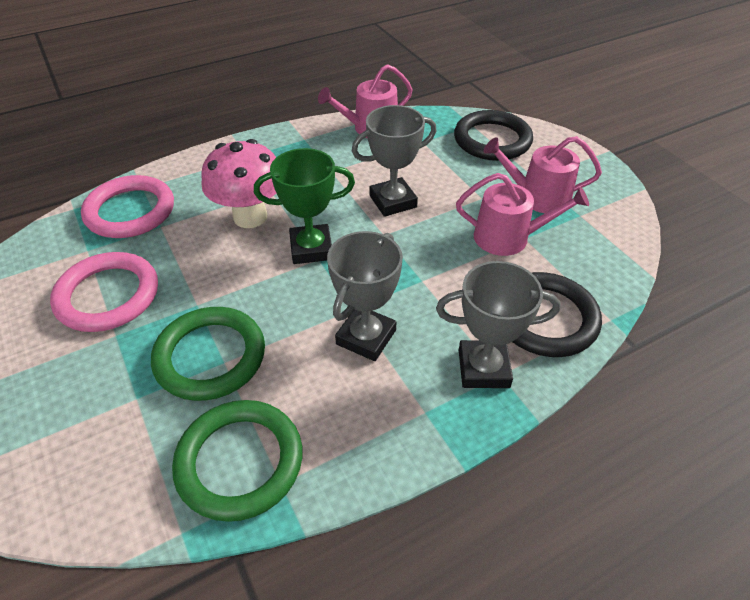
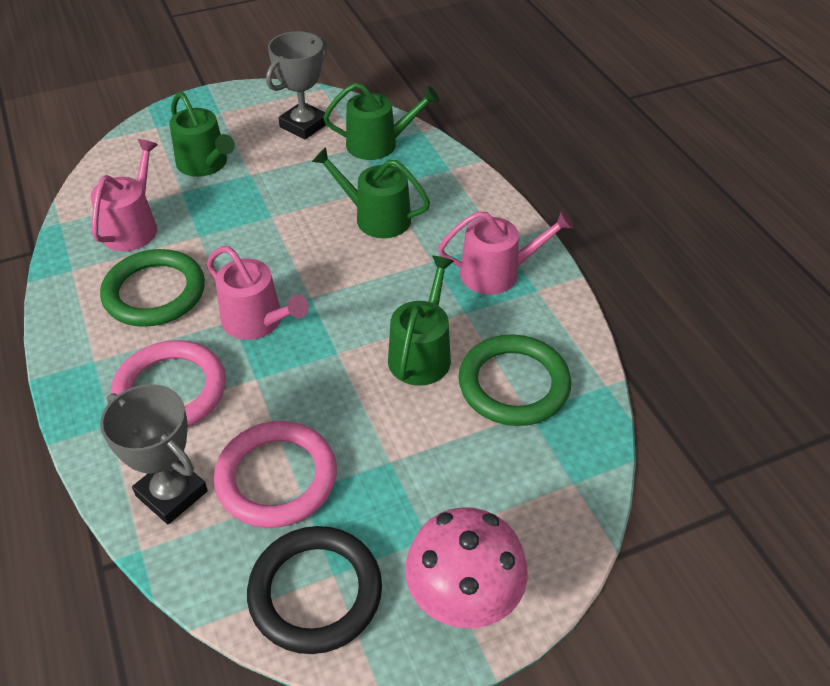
black ring: [454,110,533,161] [512,272,602,357] = 2 -> [247,526,382,654] = 1
green trophy: [254,148,355,264] = 1 -> none = 0
green watering can: none = 0 -> [169,92,235,177] [312,147,430,238] [323,83,440,160] [388,256,454,386] = 4
grey trophy: [327,231,403,361] [352,105,436,217] [436,261,561,388] = 3 -> [100,384,208,524] [266,31,327,139] = 2

